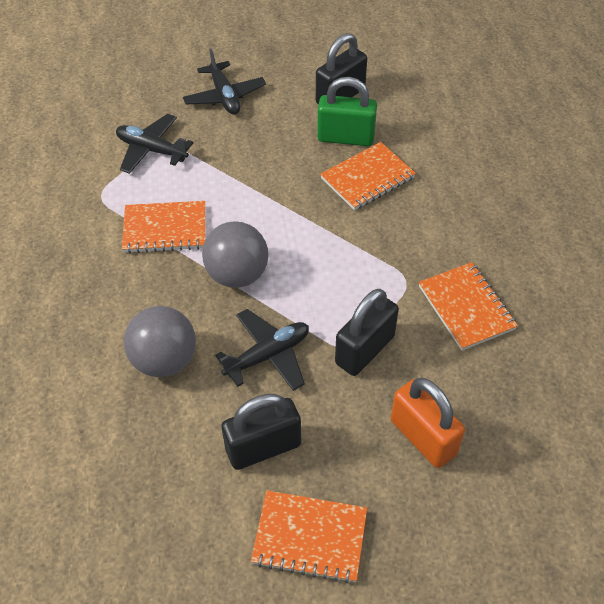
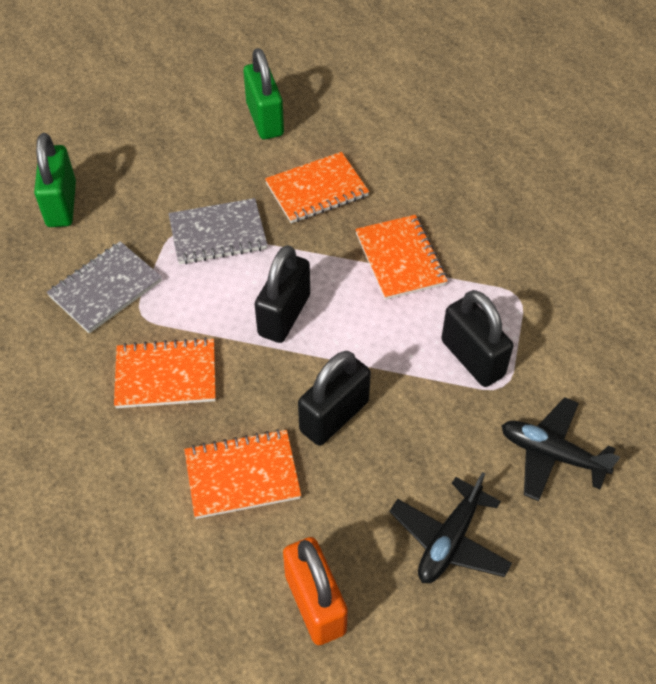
black plane: [116,114,193,174] [183,49,266,115] [215,309,309,391] = 3 -> [390,472,512,583] [502,397,620,501] = 2
green padlock: [317,77,377,146] = 1 -> [34,133,76,227] [243,48,284,139] = 2
grey ball: [124,306,196,377] [202,221,269,288] = 2 -> none = 0
grey notebook: none = 0 -> [47,241,162,333] [169,198,267,264] = 2

